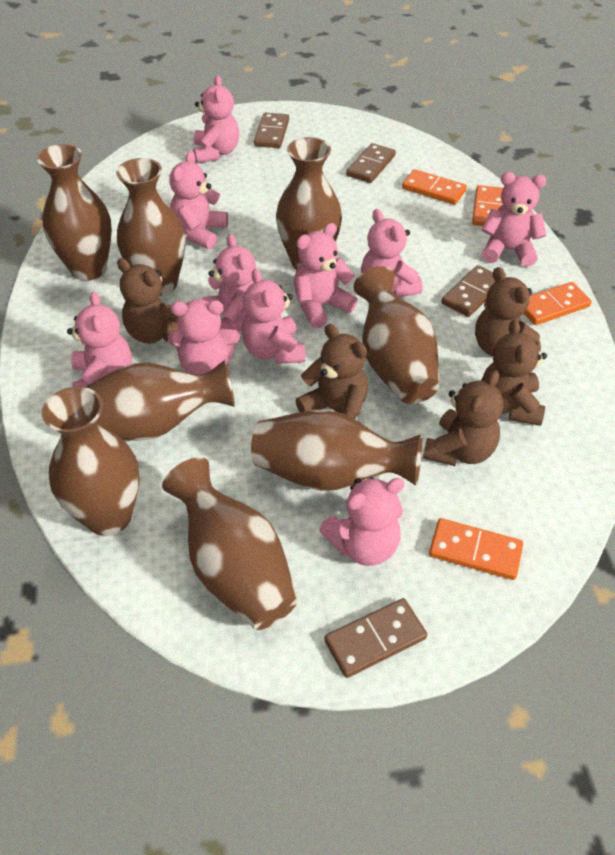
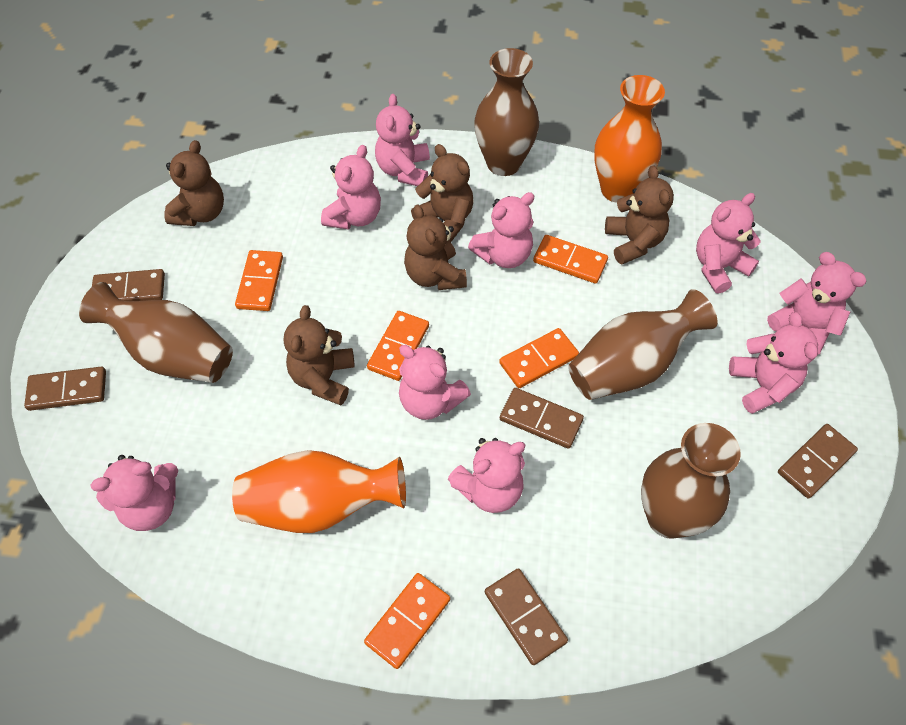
brown domino: [254,113,289,148] [324,598,427,678] [346,143,396,183] [441,265,495,317] = 4 -> [24,367,106,411] [92,269,165,301] [485,568,568,665] [500,388,584,449] [778,424,858,499] = 5
brown vase: [37,144,112,281] [42,387,140,536] [86,360,235,441] [116,158,185,296] [162,457,298,630] [251,409,422,491] [276,137,342,270] [354,266,439,404] = 8 -> [79,282,233,383] [474,48,539,176] [568,289,717,400] [641,423,741,539] = 4
orange domino: [402,169,467,205] [429,518,523,580] [472,185,503,226] [524,282,592,325] = 4 -> [235,250,283,311] [364,573,450,669] [367,311,429,381] [499,328,579,388] [533,235,608,284] = 5
orange vase: none = 0 -> [232,450,406,533] [594,75,665,203] = 2
pink teddy bear: [67,291,132,387] [168,299,240,374] [169,151,228,249] [193,75,239,163] [202,234,256,332] [241,268,305,364] [294,223,358,328] [319,477,404,566] [361,209,422,298] [482,172,546,267] = 10 -> [90,455,178,531] [321,145,381,230] [375,94,430,186] [399,345,471,420] [448,438,525,513] [468,192,534,268] [696,193,761,294] [729,312,818,414] [767,252,867,355] = 9

